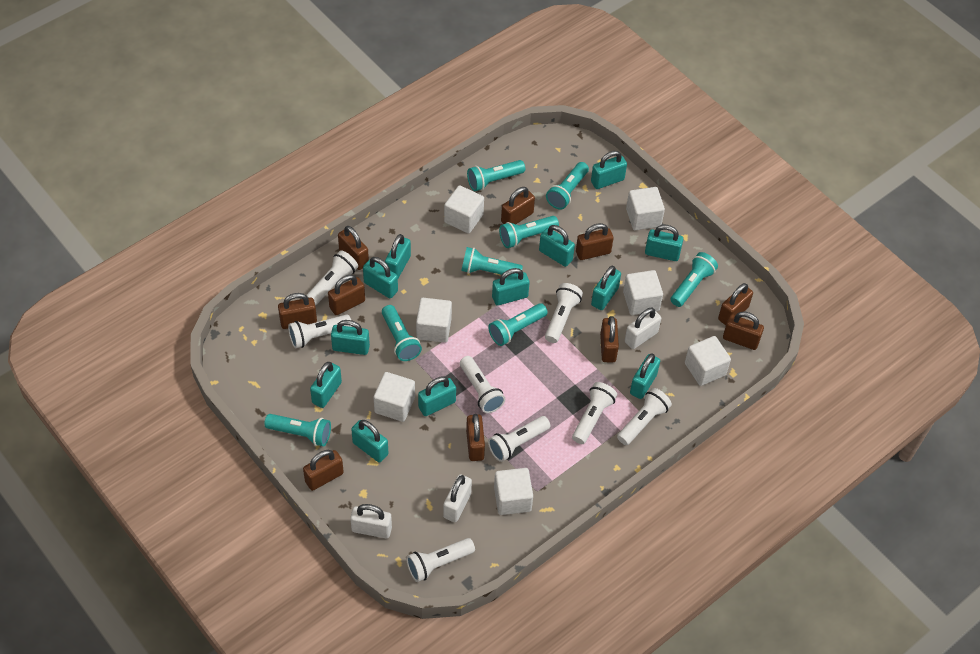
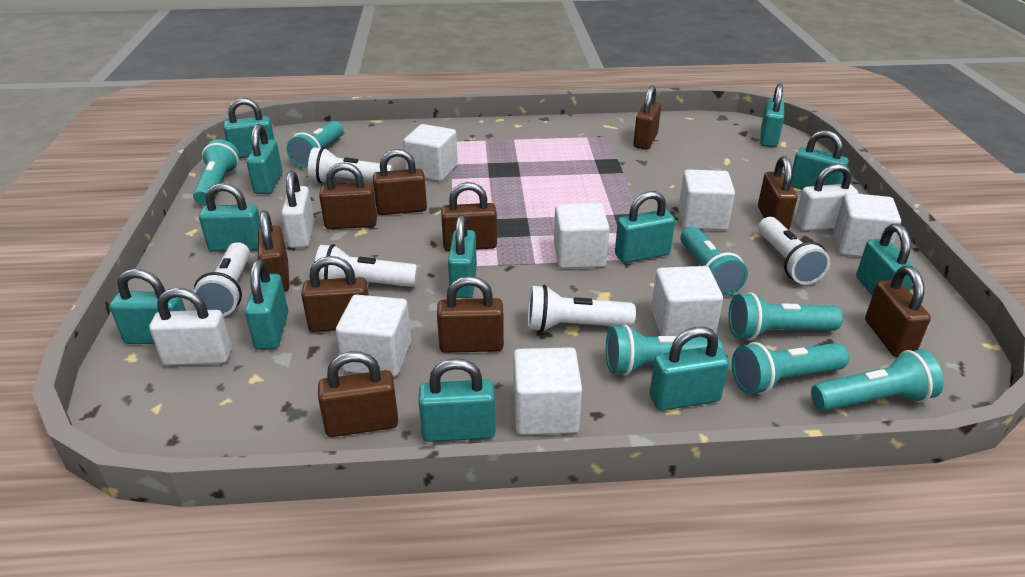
turquoise flashlight: [264,414,331,446] [382,305,422,361] [461,247,523,276] [467,160,525,191] [488,303,548,346] [499,216,559,248] [546,162,589,210] [670,252,718,307] = 8 -> [193,139,239,206] [287,121,343,168] [606,325,723,376] [680,226,748,296] [728,292,843,341] [732,342,849,394] [811,349,943,411] = 7
white flashlight: [288,314,352,348] [306,250,358,305] [406,538,475,582] [460,356,505,413] [488,416,550,462] [545,283,583,343] [572,382,617,444] [617,388,672,445] = 8 -> [193,242,250,316] [308,147,393,183] [315,244,418,287] [528,285,636,332] [758,217,830,285] = 5

